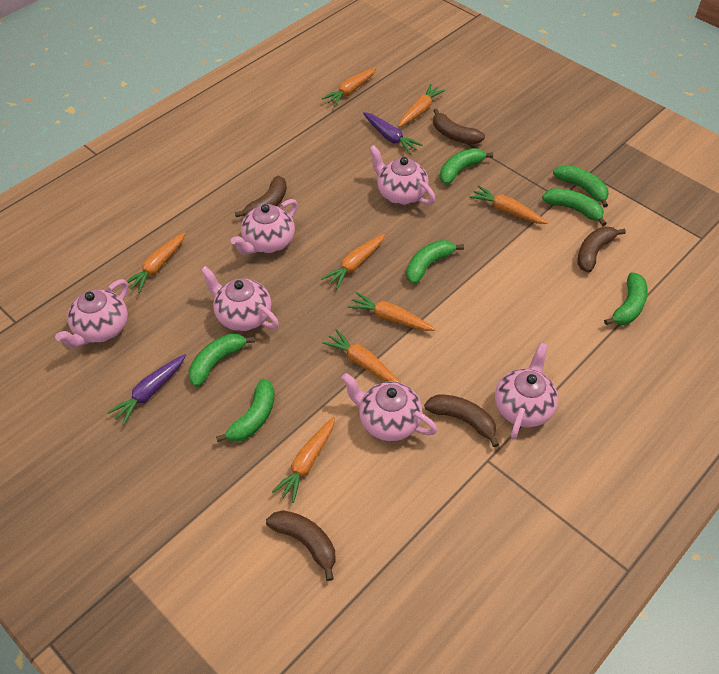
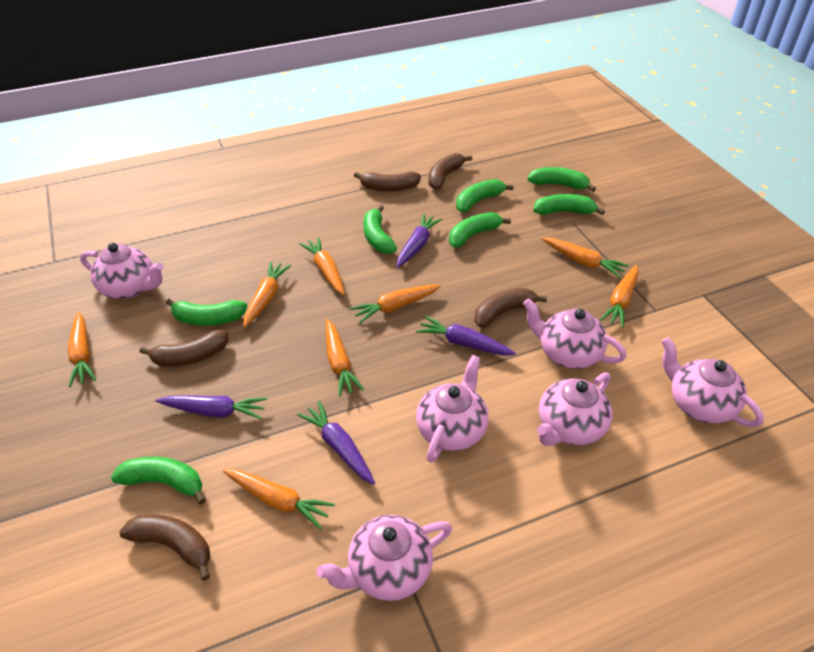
purple carrot: [107,354,186,425] [363,112,422,154] = 2 -> [156,395,267,419] [297,401,375,485] [396,214,442,268] [416,316,516,356] = 4

